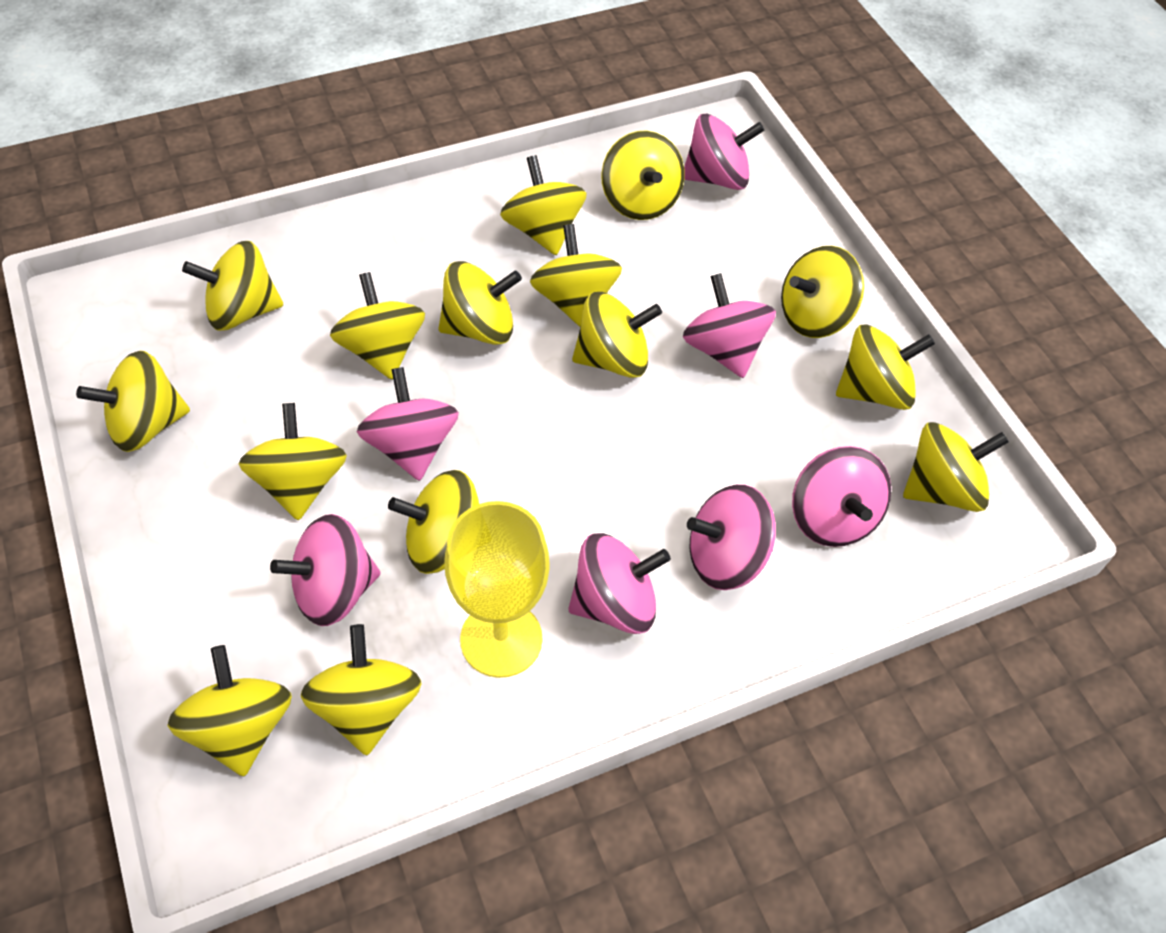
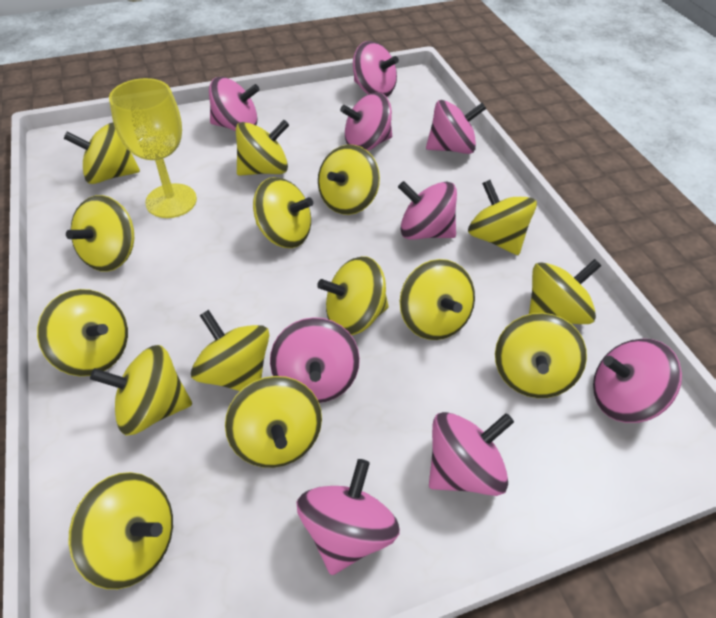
pink spinning top: [270,514,381,626] [357,367,459,481] [568,533,671,634] [683,273,776,378] [684,114,765,190] [687,484,776,590] [792,446,891,547] = 7 -> [209,77,260,131] [270,317,360,403] [297,459,400,575] [340,93,392,151] [353,41,399,97] [398,181,457,240] [426,100,486,154] [429,412,514,496] [593,339,682,423] = 9

